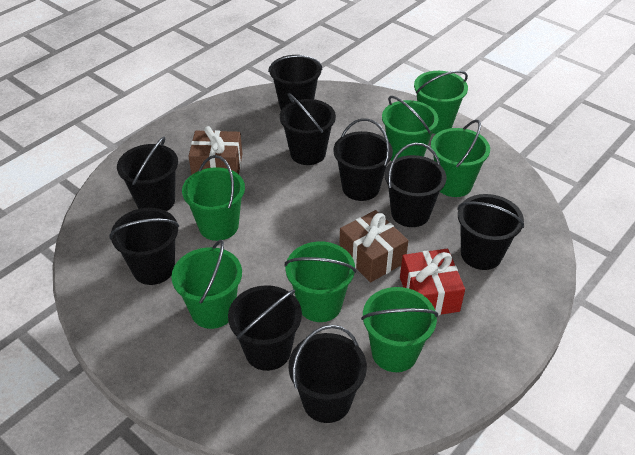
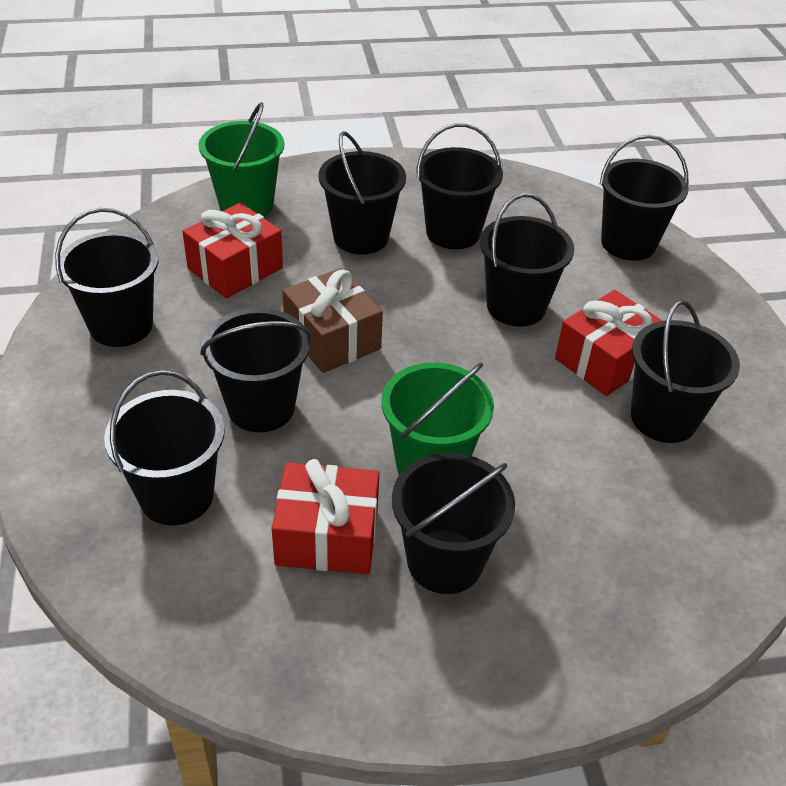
brown gift: [188,126,242,174] [339,210,408,283] = 2 -> [282,268,383,373] = 1
green bucket: [171,240,242,329] [182,155,245,241] [284,242,356,322] [361,287,438,372] [382,96,439,161] [414,70,468,134] [431,120,490,197] = 7 -> [199,102,284,217] [382,362,494,475] = 2
red gift: [400,249,465,316] = 1 -> [182,202,283,298] [272,459,379,574] [555,290,662,396] = 3

